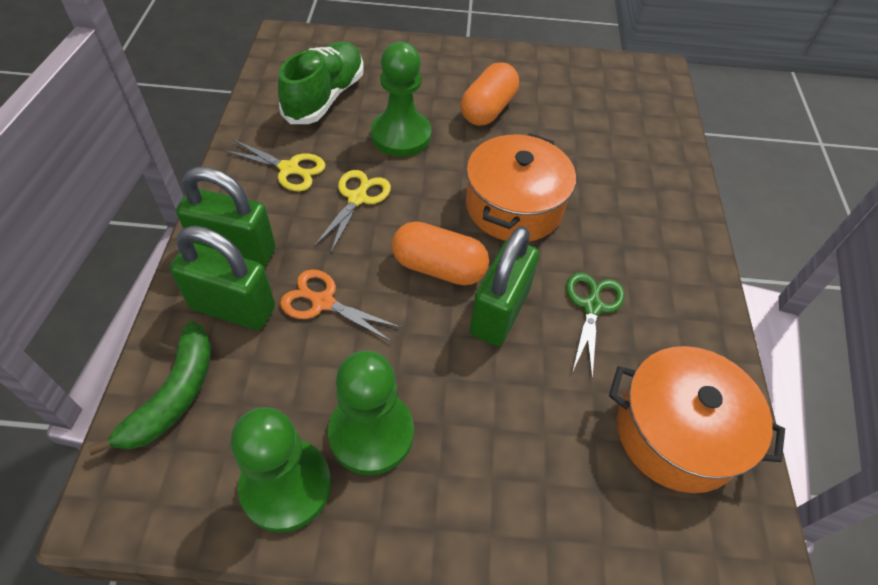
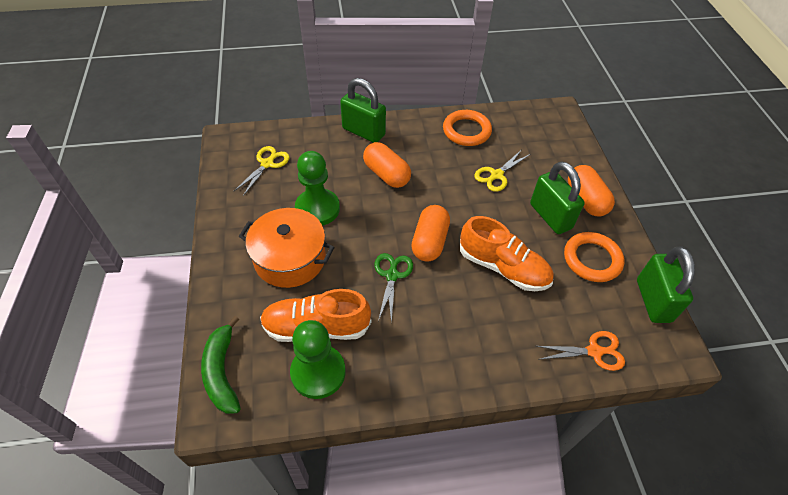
green pawn: [231,407,331,533] [328,351,414,475] [371,42,431,157] = 3 -> [290,320,346,399] [295,151,340,226] = 2
green shoe: [278,41,364,124] = 1 -> none = 0
orange capsule: [392,222,489,286] [461,62,519,126] = 2 -> [363,142,411,188] [411,205,450,262] [568,165,615,216] = 3
orange pot: [466,133,576,242] [609,346,785,493] = 2 -> [239,208,335,288] = 1
orange ring: none = 0 -> [443,110,492,146] [564,232,625,282] = 2
orange shoe: none = 0 -> [260,289,371,342] [460,216,554,291] = 2

